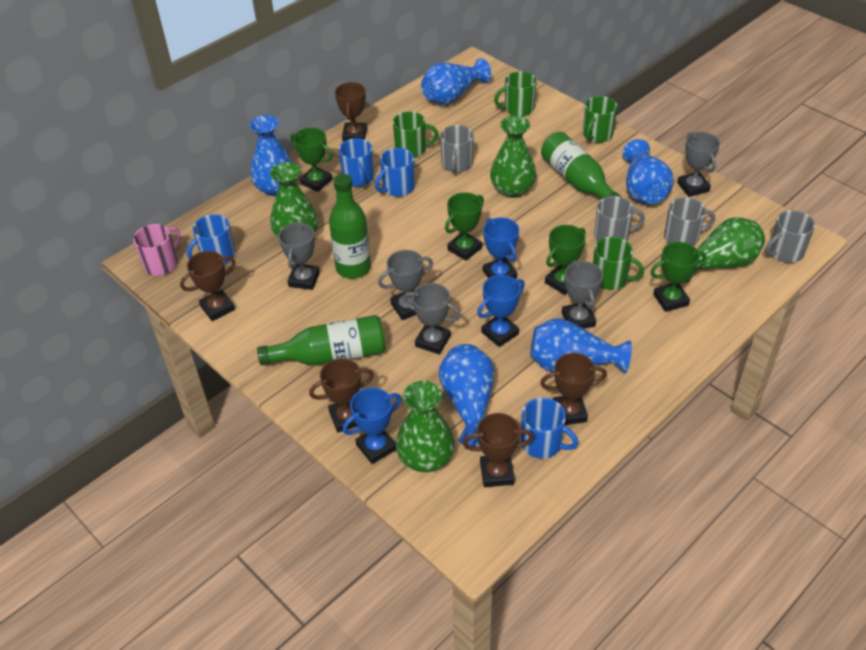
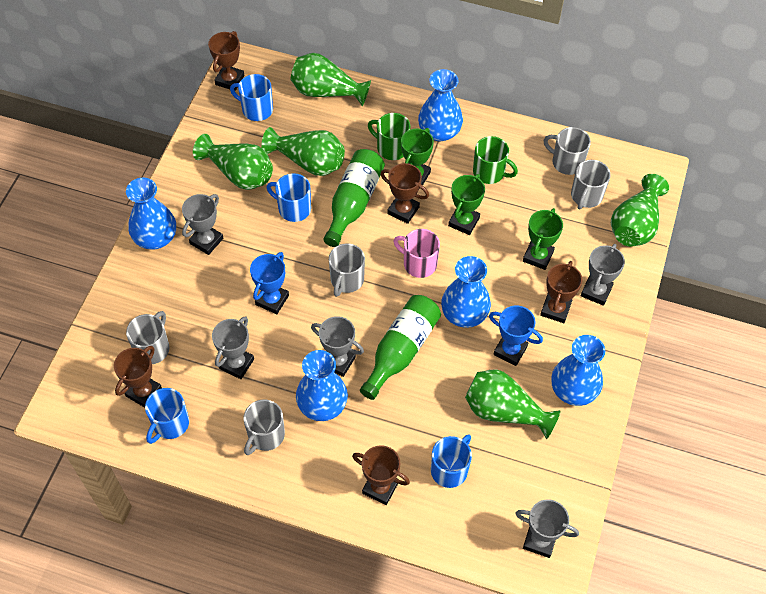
blue trophy: [343,388,401,464] [477,275,525,347] [483,217,519,279] = 3 -> [250,252,289,314] [489,305,543,366] = 2
green bottle: [257,315,386,365] [329,174,371,279] [541,132,621,199] = 3 -> [323,149,385,247] [360,295,441,400] = 2
green mug: [393,111,439,158] [494,71,537,117] [583,96,618,143] [593,237,644,290] = 4 -> [368,113,410,160] [473,136,518,184] = 2
green trophy: [290,128,333,192] [445,192,484,261] [545,225,586,295] [650,242,706,312] = 4 -> [401,128,434,189] [448,174,485,235] [523,208,563,270] = 3
green vase: [270,162,318,238] [396,381,455,472] [490,116,536,198] [686,217,765,283] = 4 -> [193,134,273,190] [261,127,345,176] [291,53,371,106] [465,369,561,439] [611,174,669,247] = 5
grey mug: [440,125,473,173] [594,196,645,242] [664,197,715,246] [766,210,815,263] = 4 -> [126,311,169,364] [243,400,285,455] [329,243,365,297] [544,127,591,175] [571,160,610,209] = 5

